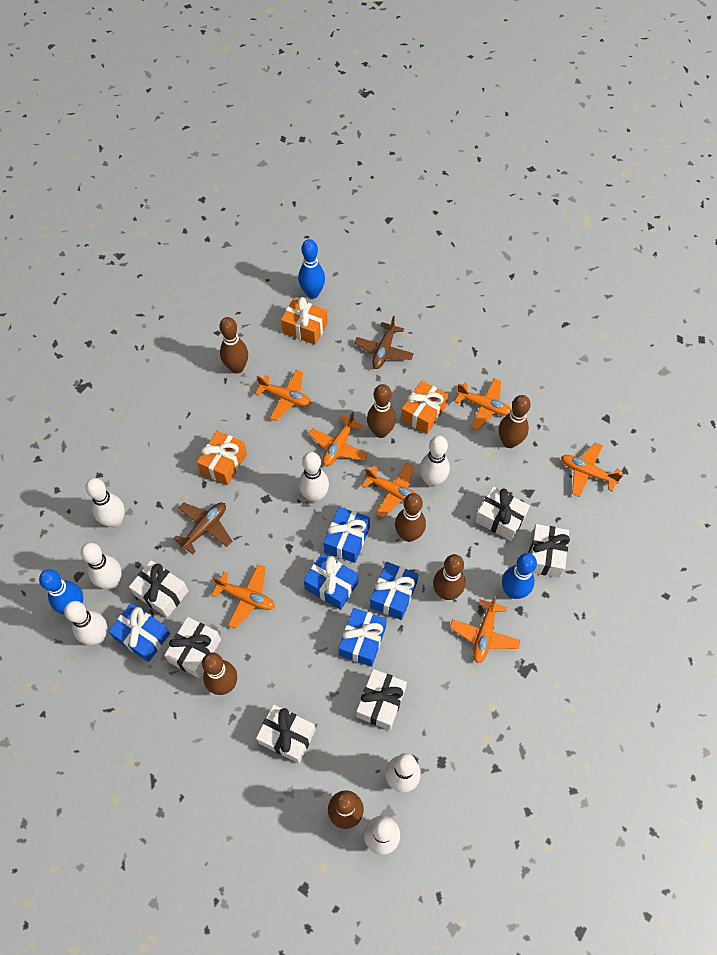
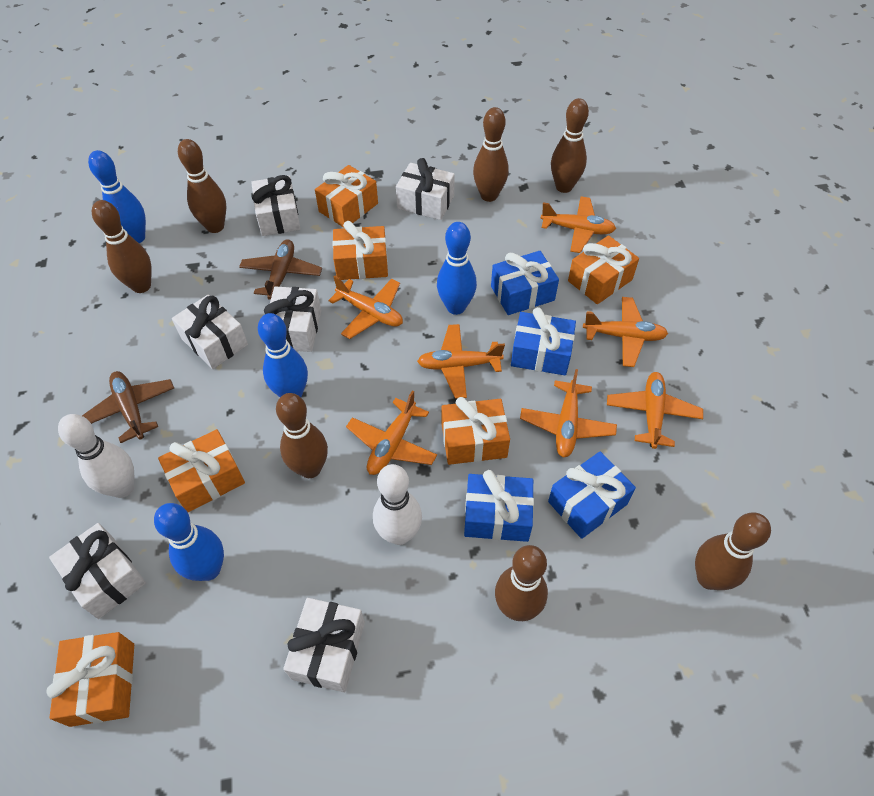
blue bowling pin: [39,569,83,614] [298,239,325,299] [502,553,537,599] = 3 -> [88,150,146,243] [154,503,224,581] [258,313,308,397] [437,222,477,315] = 4
blue gift: [108,603,170,662] [304,553,358,610] [324,507,370,563] [339,608,387,667] [370,562,419,620] = 5 -> [464,470,534,542] [491,251,559,315] [511,307,576,375] [548,451,636,539] = 4
orange gift: [197,431,247,485] [281,297,328,345] [401,381,448,434] = 3 -> [46,632,134,727] [158,429,245,512] [315,165,378,228] [332,221,388,280] [442,397,510,465] [568,235,639,304] = 6
white bowling pin: [64,601,108,645] [81,543,122,589] [85,478,125,528] [299,452,329,503] [364,816,400,855] [385,753,421,793] [420,436,450,487] = 7 -> [58,414,134,498] [373,464,422,545] = 2

